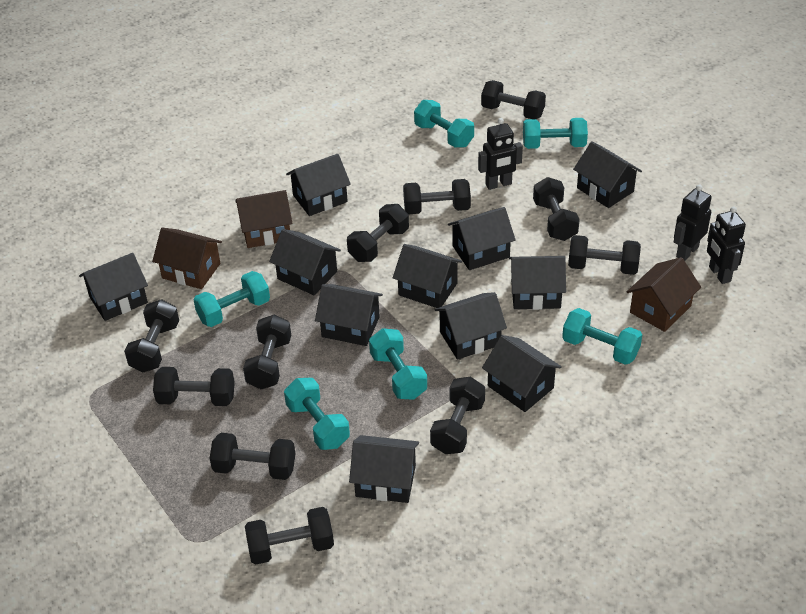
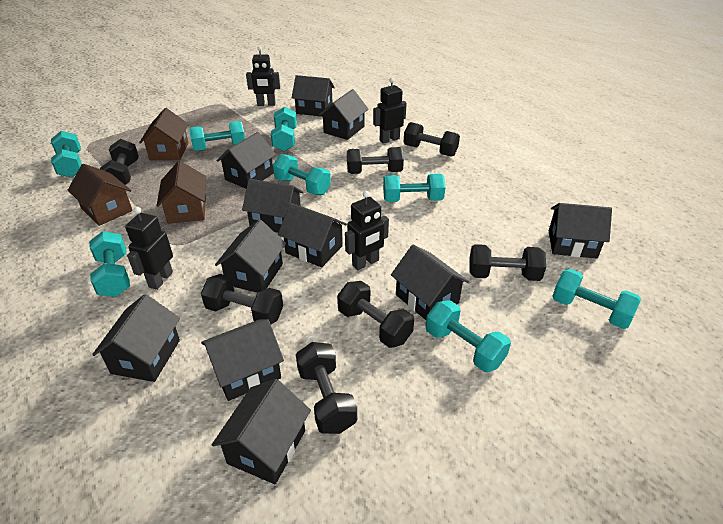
black dumbbell: [124,299,179,372] [153,367,235,406] [210,433,295,480] [243,314,291,389] [245,507,334,564] [347,204,409,262] [403,179,471,214] [430,377,485,454] [481,80,546,119] [533,177,580,241] [568,235,641,275] = 11 -> [100,139,139,185] [201,274,283,324] [296,342,357,434] [337,281,414,348] [347,147,404,174] [404,122,460,157] [470,244,546,281] = 7
black robot: [478,118,523,190] [674,185,712,261] [707,206,746,284] = 3 -> [125,207,173,290] [246,46,280,106] [345,191,389,270] [373,78,407,144] = 4
turquoise dumbbell: [193,271,270,327] [284,378,350,450] [369,328,427,400] [414,100,474,148] [523,118,588,149] [562,308,642,365] = 6 -> [51,131,82,177] [89,231,130,297] [189,121,245,151] [271,107,297,151] [273,154,331,195] [383,174,445,202] [425,300,511,372] [552,269,641,329] = 8

